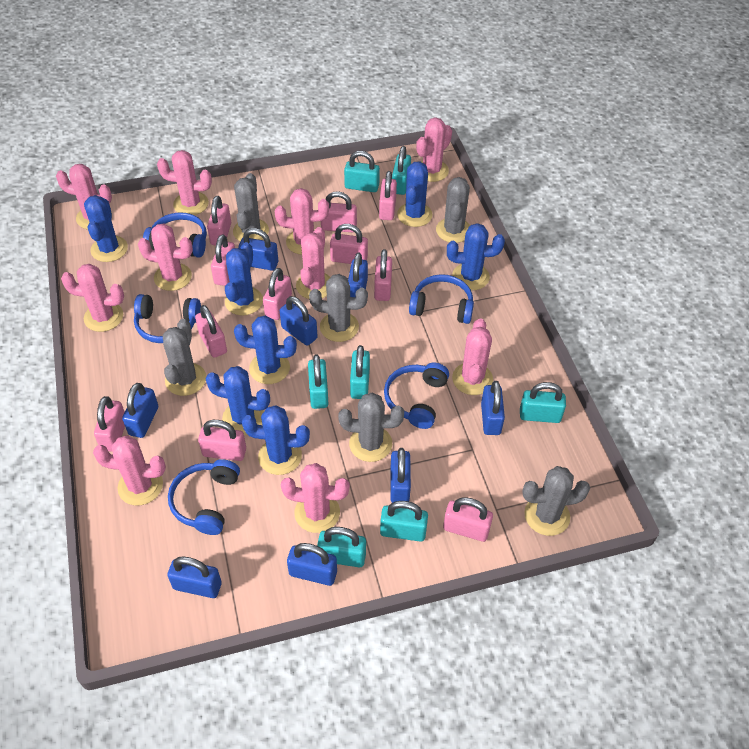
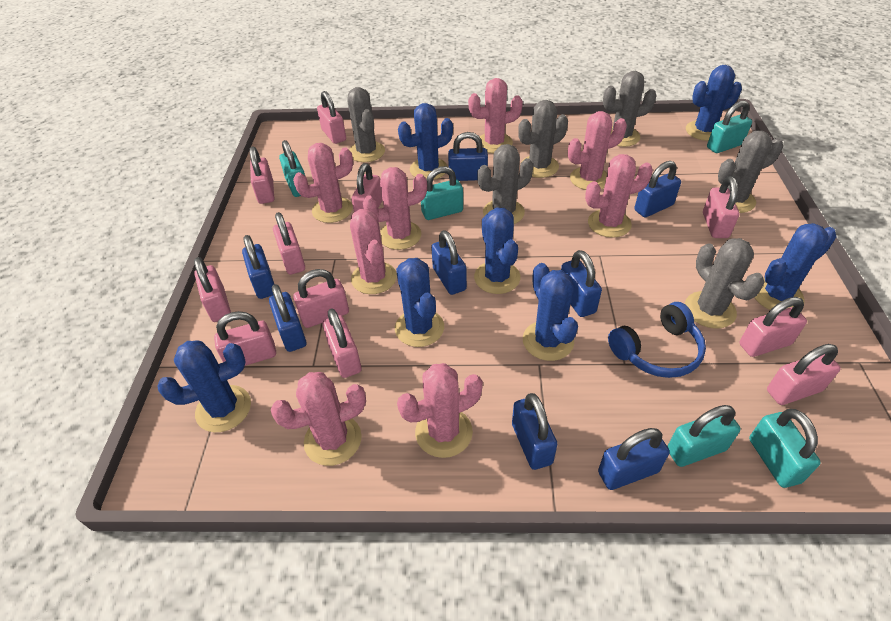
blue headphones: [134,294,201,343] [143,212,207,258] [168,459,240,535] [384,363,449,429] [409,274,474,324] = 5 -> [608,302,706,378] = 1
pink cactus: [56,164,112,229] [61,264,124,332] [93,436,166,506] [138,224,193,291] [157,150,212,215] [275,188,329,255] [281,463,350,533] [296,227,330,299] [416,117,452,182] [452,318,493,395] = 10 -> [271,372,366,466] [293,143,353,223] [350,209,397,294] [363,167,427,250] [397,363,483,458] [468,78,523,153] [568,111,627,190] [585,154,653,238] = 8
turquoise padlock: [308,354,328,409] [317,527,366,567] [344,151,380,192] [350,345,370,399] [380,501,428,542] [392,146,411,195] [520,382,566,423] = 7 -> [279,140,305,197] [421,166,463,220] [667,405,740,467] [707,101,752,153] [749,409,821,488] = 5

